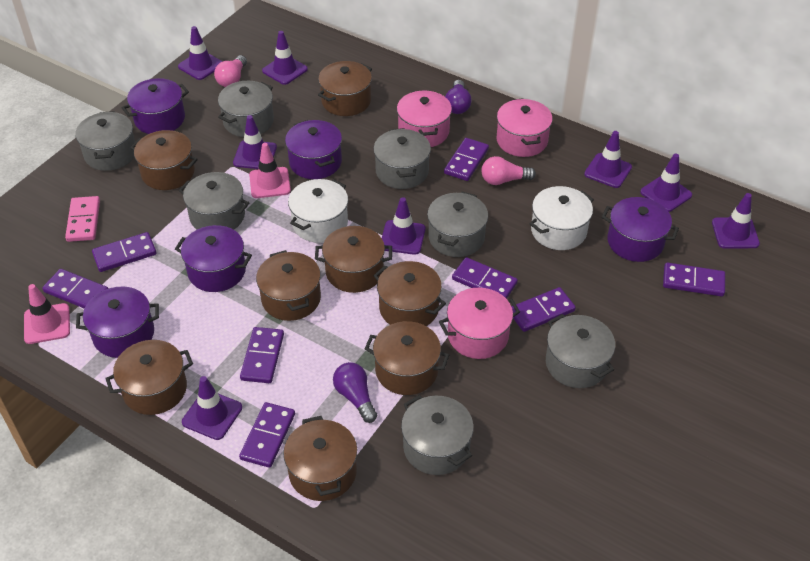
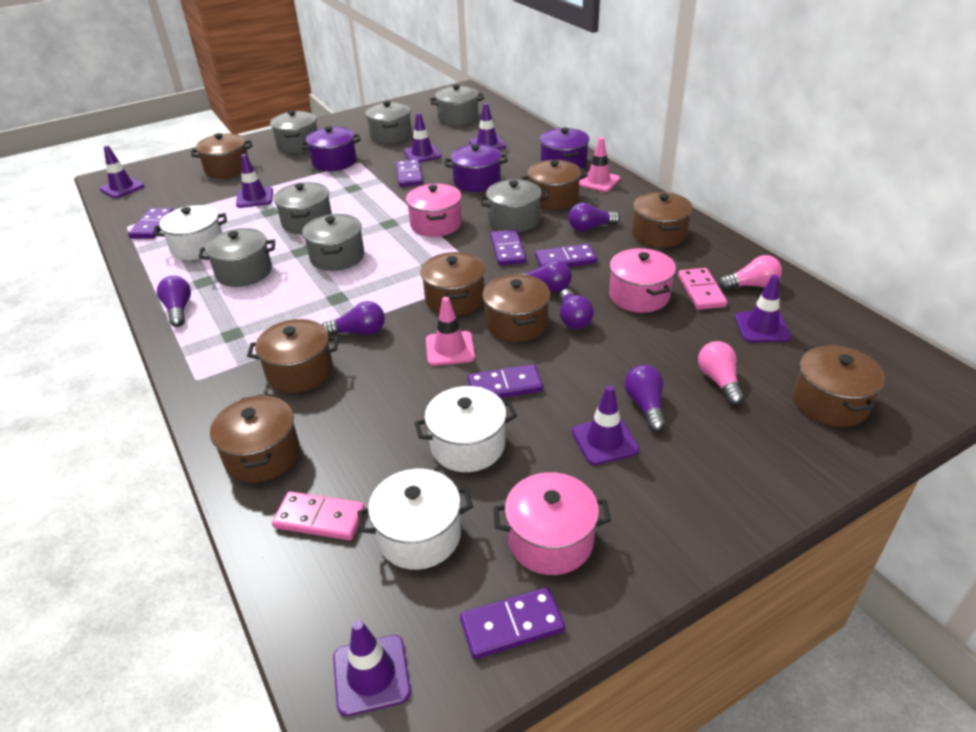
pink domino: [65,196,100,242] = 1 -> [272,491,365,540] [678,268,727,310] = 2
purple domino: [42,269,109,309] [92,232,156,272] [239,402,295,468] [240,327,284,383] [444,138,489,181] [452,257,518,299] [511,287,576,332] [663,262,725,297] = 8 -> [128,208,173,239] [396,159,423,187] [460,587,565,659] [468,364,543,398] [491,229,526,265] [535,244,597,267] = 6
purple light bulb: [333,362,377,423] [445,80,472,114] = 2 -> [157,276,191,327] [322,301,385,336] [518,260,572,292] [559,289,594,329] [568,203,620,232] [624,365,666,432] = 6
purple pot: [76,287,159,358] [122,78,189,134] [175,225,252,292] [285,120,342,179] [602,197,679,262] = 5 -> [301,126,361,171] [445,144,508,192] [540,127,589,169] = 3
purple traffic cone: [178,26,223,80] [182,376,242,440] [233,115,277,169] [262,31,308,85] [382,197,425,255] [584,131,632,188] [640,153,692,212] [712,193,760,249] = 8 -> [99,145,144,198] [236,154,273,208] [333,620,411,716] [404,112,441,162] [469,103,506,150] [572,385,640,465] [735,274,792,342] = 7
white pot: [288,179,348,243] [529,186,594,250] = 2 -> [154,205,227,260] [357,469,473,570] [415,386,517,472] = 3

